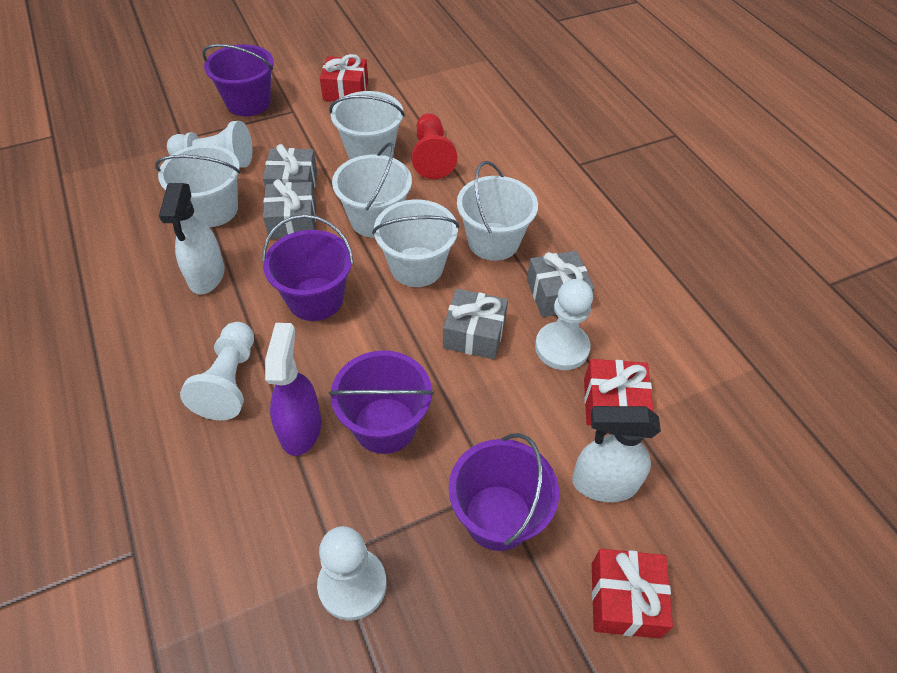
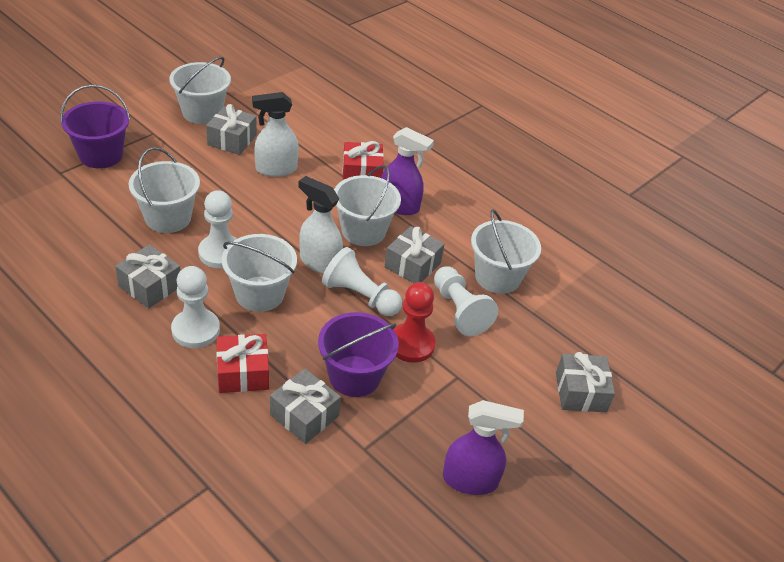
grey gift: [263,144,317,192] [263,179,316,239] [443,289,508,359] [527,251,594,317] = 4 -> [115,244,181,308] [206,104,257,155] [270,369,341,444] [385,226,444,283] [556,352,615,412] = 5
purple bucket: [202,44,274,116] [262,214,354,321] [329,350,434,454] [449,433,559,551] = 4 -> [60,85,130,168] [318,312,399,397] = 2
purple spray bottle: [265,323,321,456] = 1 -> [381,127,434,215] [443,400,524,495] = 2
red gift: [320,54,368,101] [584,359,654,425] [592,549,673,639] = 3 -> [216,334,269,393] [342,141,384,180] = 2

